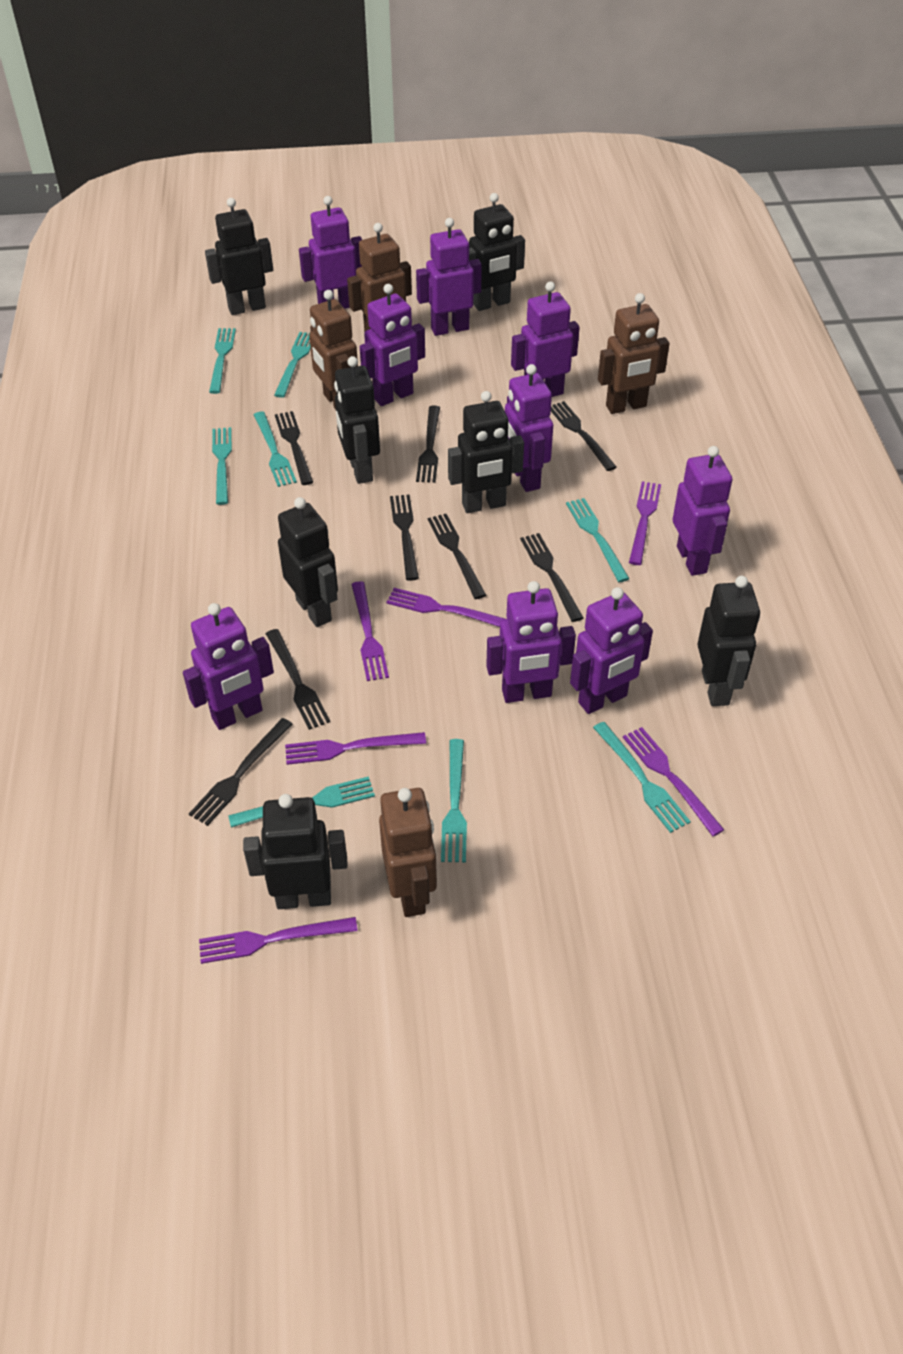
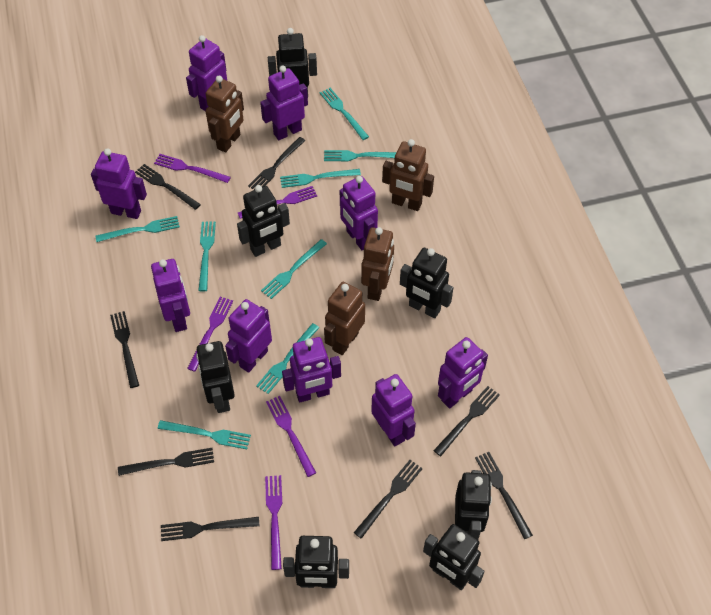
purple fork: [199,917,358,964] [285,732,426,765] [351,581,389,681] [386,588,505,627] [623,727,724,836] [629,481,661,565] = 6 -> [154,154,231,183] [187,297,233,372] [238,186,317,219] [265,475,282,570] [266,396,316,477] = 5

